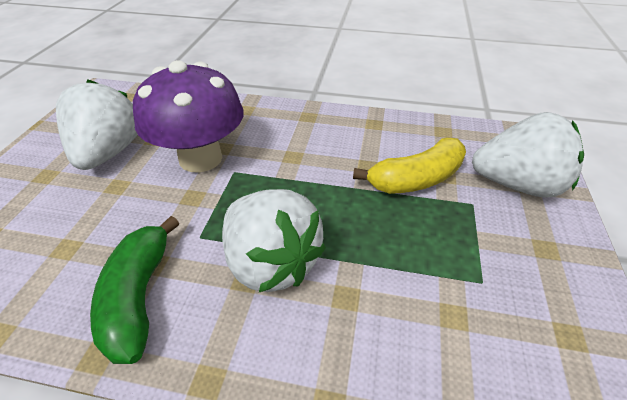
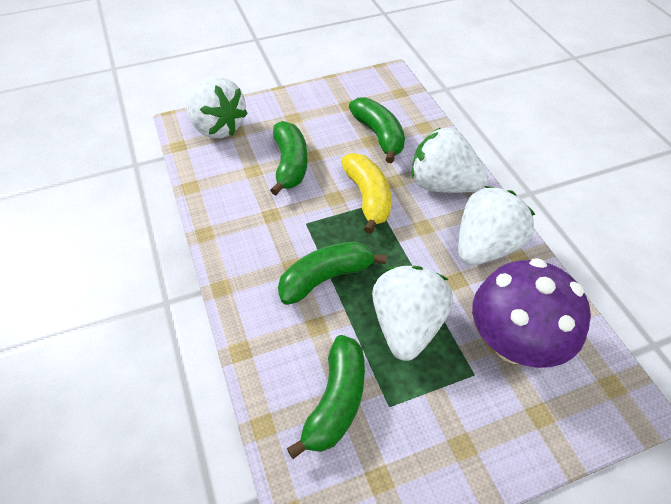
green banana: [90,216,179,364] = 1 -> [270,121,307,195] [278,242,387,305] [287,335,365,459] [349,97,405,163] = 4
white strawberry: [56,80,138,170] [222,189,326,292] [472,112,584,198] = 3 -> [186,77,248,138] [372,266,453,361] [412,127,488,193] [458,186,535,266] = 4

